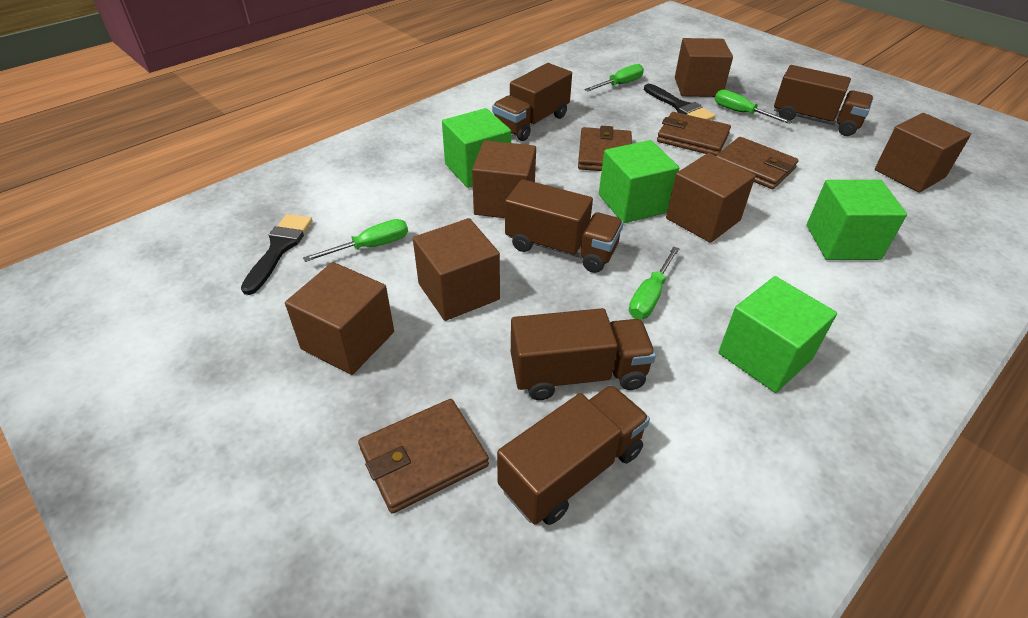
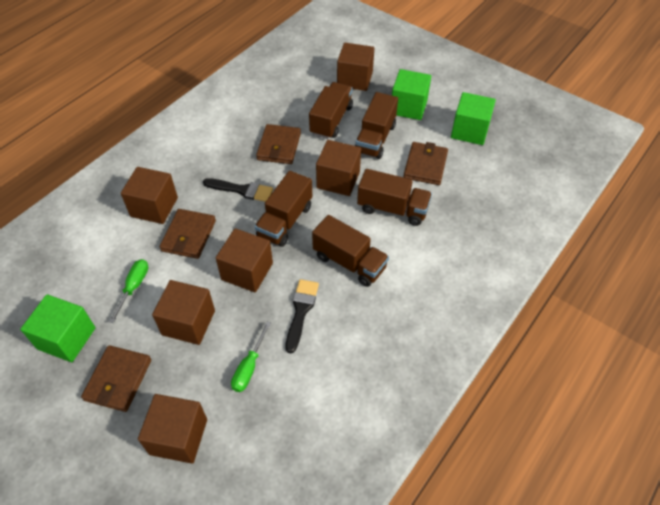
green cube: [442,108,511,188] [599,140,679,223] [718,276,837,393] [807,180,907,260] = 4 -> [20,294,96,362] [392,69,431,120] [451,92,496,145] = 3
green screwdriver: [303,219,408,262] [584,64,644,91] [629,246,679,319] [715,90,792,124] = 4 -> [109,259,148,323] [231,322,271,392] = 2

